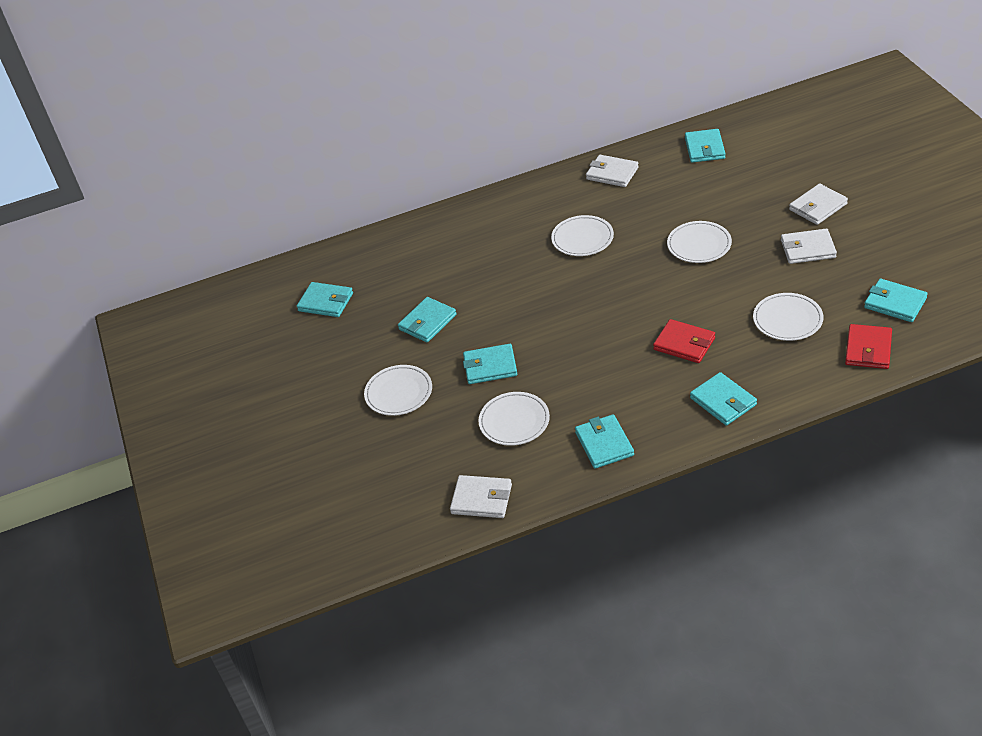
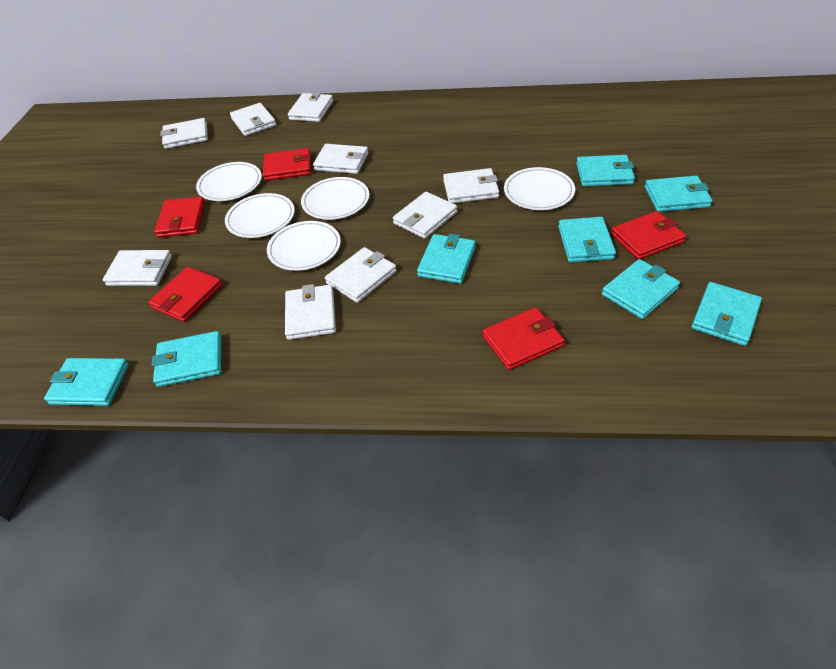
red wallet: [653,319,715,363] [845,324,892,369] = 2 -> [148,267,223,322] [154,197,205,238] [263,148,311,181] [482,307,565,370] [611,211,686,260] = 5
turquoise wallet: [297,282,353,317] [398,297,457,343] [463,344,517,384] [575,414,634,469] [685,129,725,163] [690,372,757,426] [864,279,928,322] = 7 -> [44,358,129,406] [152,331,222,387] [417,234,476,284] [558,217,616,262] [576,155,635,186] [602,259,680,319] [645,176,712,212] [691,282,762,346] = 8
white wallet: [450,475,512,518] [586,155,639,187] [781,229,837,264] [789,184,848,225] = 4 -> [103,250,172,286] [160,118,208,149] [230,103,276,136] [285,284,336,340] [288,92,334,122] [313,144,369,174] [325,247,397,303] [393,192,457,239] [443,168,499,203] = 9

